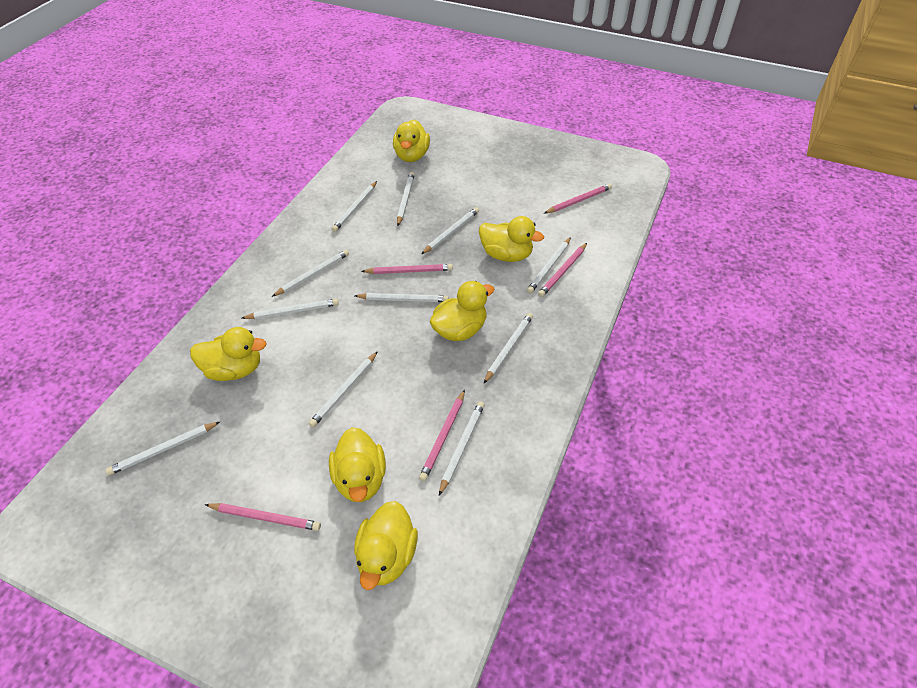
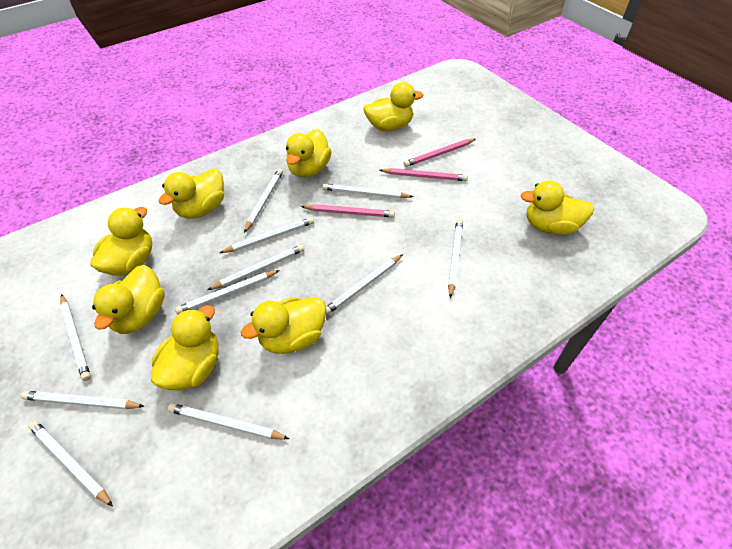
pink pencil: [205,503,321,531] [361,264,453,274] [419,390,465,481] [538,243,587,297] [544,184,612,213] = 5 -> [301,204,395,217] [379,168,468,181] [404,139,475,167] = 3
yellow duck: [190,327,267,381] [329,427,386,502] [354,501,418,590] [393,120,430,162] [430,281,494,341] [479,216,544,262] = 6 -> [90,207,152,276] [92,265,165,334] [151,305,218,390] [159,169,224,219] [241,297,327,354] [286,129,331,178] [363,82,423,131] [520,181,594,235] = 8

